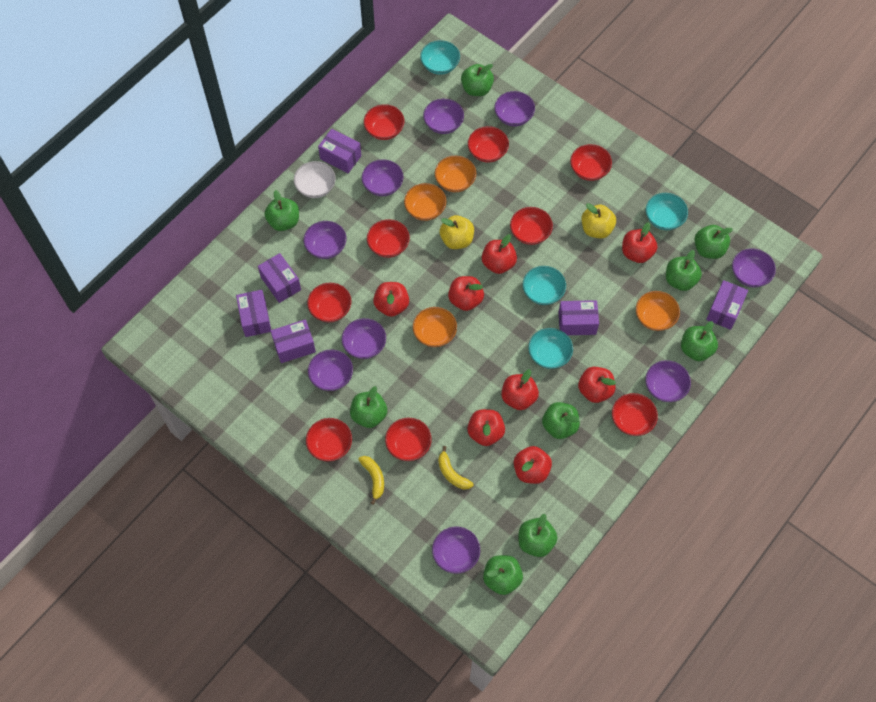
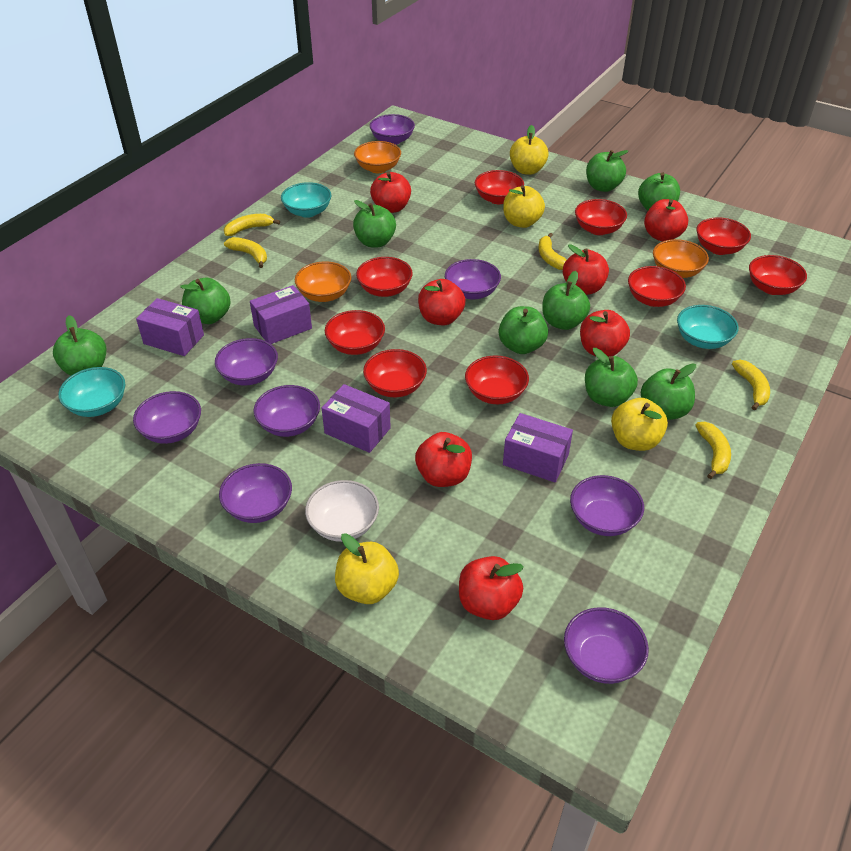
orange bowl: [404,183,446,221] [413,307,457,347] [435,156,476,192] [636,291,680,331] = 4 -> [295,262,351,302] [354,141,401,173] [653,239,709,278] = 3
purple bowl: [304,221,346,259] [308,350,353,391] [342,318,386,359] [362,159,404,196] [423,99,464,134] [432,527,480,574] [494,91,535,126] [645,360,691,402] [732,248,776,287] = 9 -> [133,391,201,444] [215,338,278,386] [219,463,292,523] [254,385,320,437] [370,114,415,145] [445,259,501,299] [564,607,649,684] [570,475,644,536] = 8
purple box: [236,290,271,337] [258,253,301,303] [271,319,316,363] [318,129,361,173] [558,300,599,335] [706,280,748,330] = 6 -> [136,298,204,356] [250,285,312,344] [322,384,391,453] [503,413,573,482] = 4
red apple: [373,282,409,317] [448,276,484,311] [467,409,505,446] [482,234,517,274] [501,369,539,410] [514,446,552,484] [578,367,616,403] [622,222,657,263] = 8 -> [370,172,411,213] [415,432,472,487] [418,279,465,325] [459,556,524,620] [563,244,609,295] [580,310,630,357] [644,199,688,241] = 7
turquoise bowl: [420,40,460,75] [523,266,566,305] [528,328,573,369] [646,193,688,230] = 4 -> [58,367,125,417] [281,182,332,218] [677,305,739,349] = 3
yellow apple: [439,215,474,249] [581,203,616,238] = 2 -> [335,533,399,604] [503,185,545,228] [510,125,549,175] [611,398,668,451] = 4
yellow banana: [358,456,384,505] [438,446,474,490] = 2 -> [224,214,280,236] [224,237,267,268] [539,233,567,270] [696,422,731,479] [732,360,770,411] = 5

